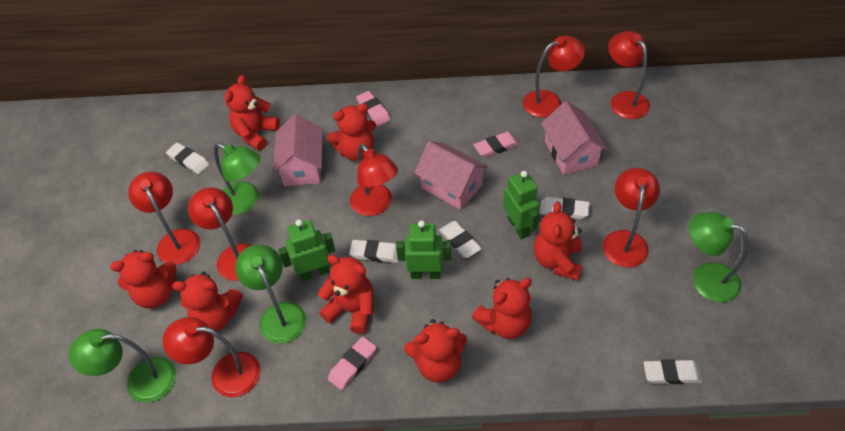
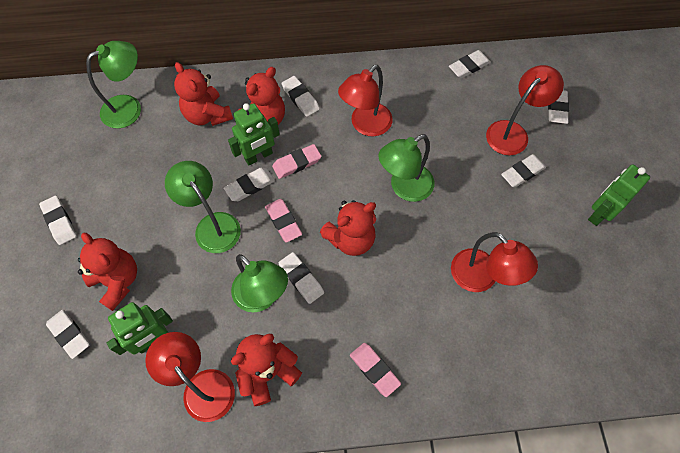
pink house: [273,114,323,186] [414,141,488,210] [541,101,608,175] = 3 -> none = 0
red lamp: [128,171,200,265] [162,317,261,397] [188,187,252,281] [350,144,398,216] [523,36,585,118] [603,168,660,267] [608,31,650,119] = 7 -> [145,332,235,422] [338,65,393,136] [451,232,538,292] [486,65,564,155] = 4
red teddy bear: [110,250,177,309] [172,272,243,331] [224,75,280,151] [318,255,373,334] [327,103,376,161] [404,319,467,382] [472,278,532,339] [534,201,582,281] = 8 -> [78,233,137,311] [174,62,233,126] [231,334,302,406] [237,67,285,125] [320,200,376,256] = 5
white eraser: [166,143,209,174] [349,240,399,263] [439,221,482,258] [539,197,590,219] [644,359,702,384] = 5 -> [39,196,76,245] [46,309,89,359] [224,168,275,201] [278,252,324,304] [281,76,320,117] [449,50,491,78] [501,154,546,188] [548,90,569,124] = 8

